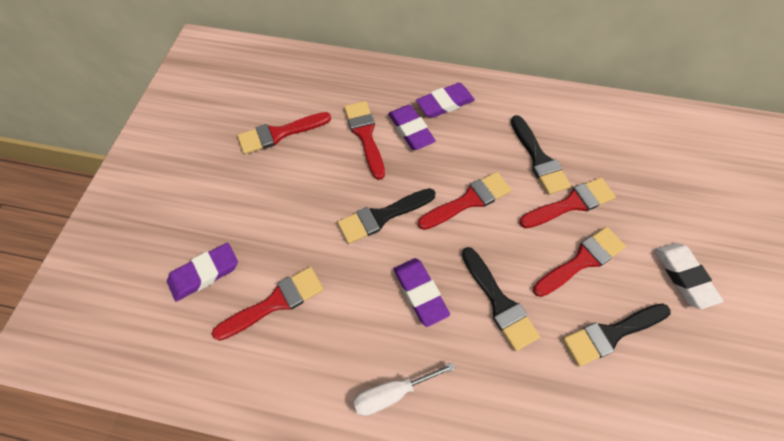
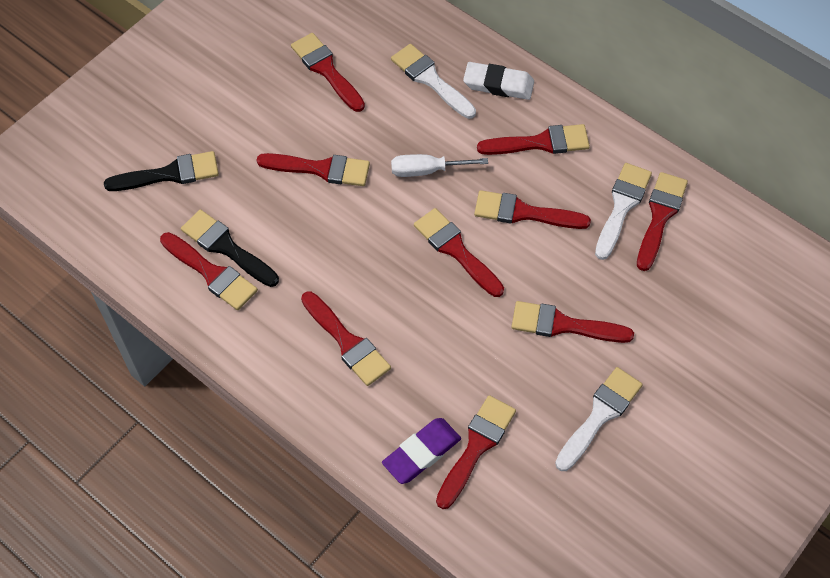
black brush: [337,188,436,244] [462,247,540,351] [511,115,571,195] [563,303,671,366] = 4 -> [104,151,219,191] [181,210,279,287] = 2
purple eraser: [167,243,238,301] [388,105,436,150] [394,258,450,327] [416,83,475,118] = 4 -> [382,418,461,484] = 1
red brush: [212,267,324,341] [237,112,331,154] [344,101,385,180] [418,172,511,230] [519,178,616,228] [533,227,626,297] = 6 -> [160,232,258,310] [257,153,370,186] [291,33,365,112] [301,291,391,386] [414,208,504,297] [436,395,516,509] [474,190,591,229] [477,124,590,155] [511,301,634,343] [637,172,688,271] = 10
white brush: none = 0 -> [391,44,476,119] [555,367,642,471] [595,163,652,260] = 3

